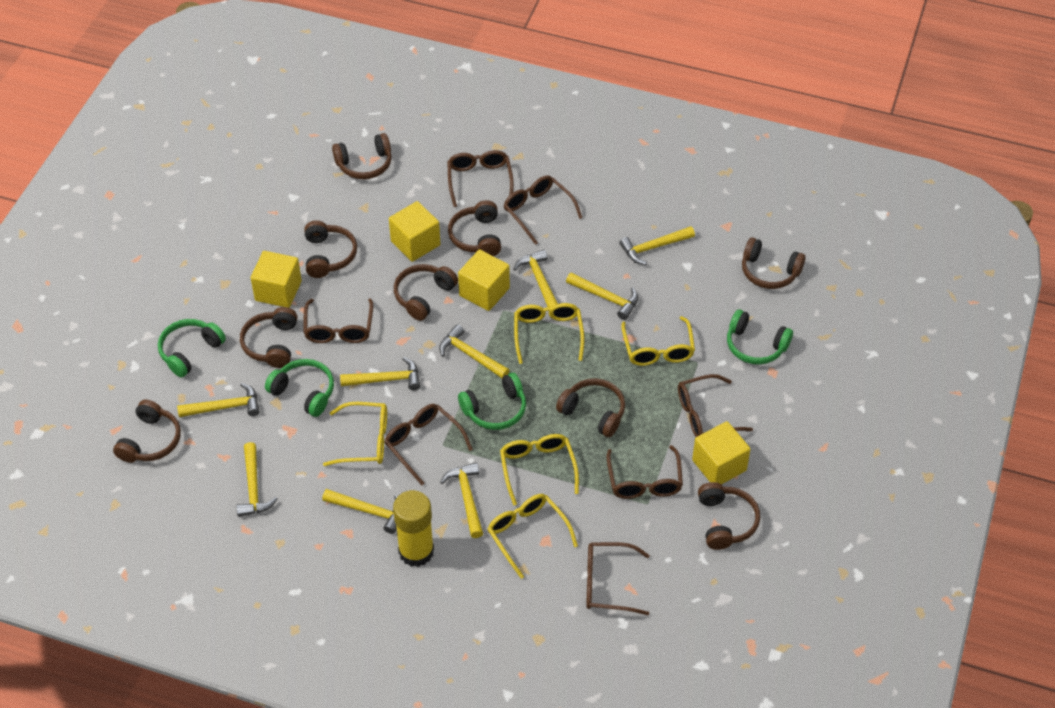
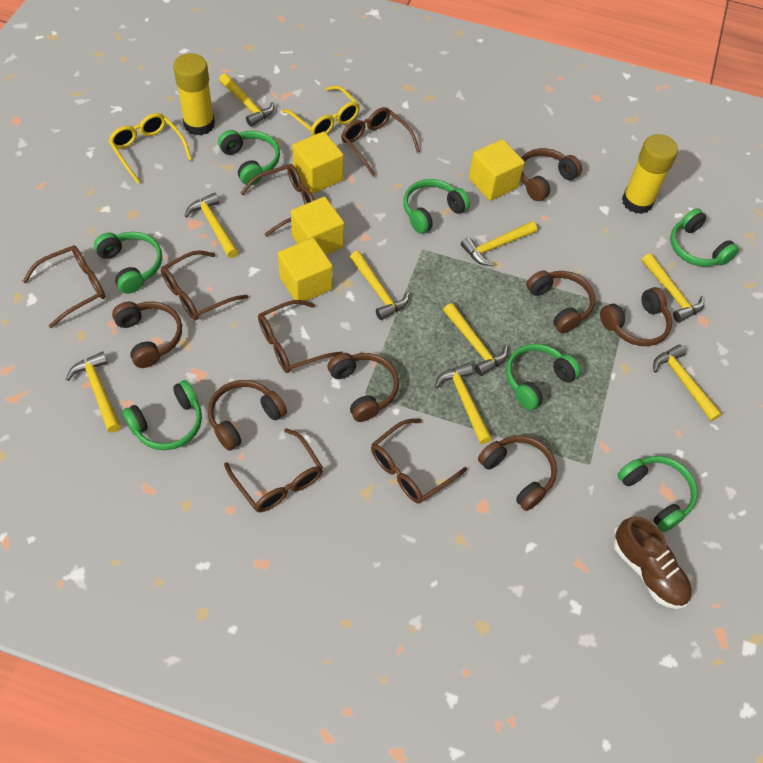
brown headphones: [113,400,181,463] [240,307,297,368] [304,220,357,278] [332,133,392,179] [394,264,458,321] [448,200,501,256] [556,378,625,437] [698,482,760,550] [742,237,806,289] = 9 -> [112,301,182,368] [208,380,287,451] [327,353,399,422] [478,436,557,511] [520,148,582,201] [526,270,595,333] [600,287,672,346] = 7
brown shoe: none = 0 -> [614,517,692,609] = 1
green headphones: [158,319,226,377] [265,359,334,417] [458,373,526,430] [727,309,793,365] = 4 -> [94,232,162,294] [122,380,202,450] [218,130,280,185] [403,179,470,234] [506,344,581,410] [618,456,698,532] [670,208,739,267] = 7
yellow glasses: [323,402,387,466] [488,494,578,579] [500,434,579,506] [514,303,584,364] [621,316,695,366] = 5 -> [108,113,192,184] [282,85,360,136] = 2
yellow glue stick: [393,490,434,567] = 1 -> [173,53,215,136] [622,134,678,214] = 2

